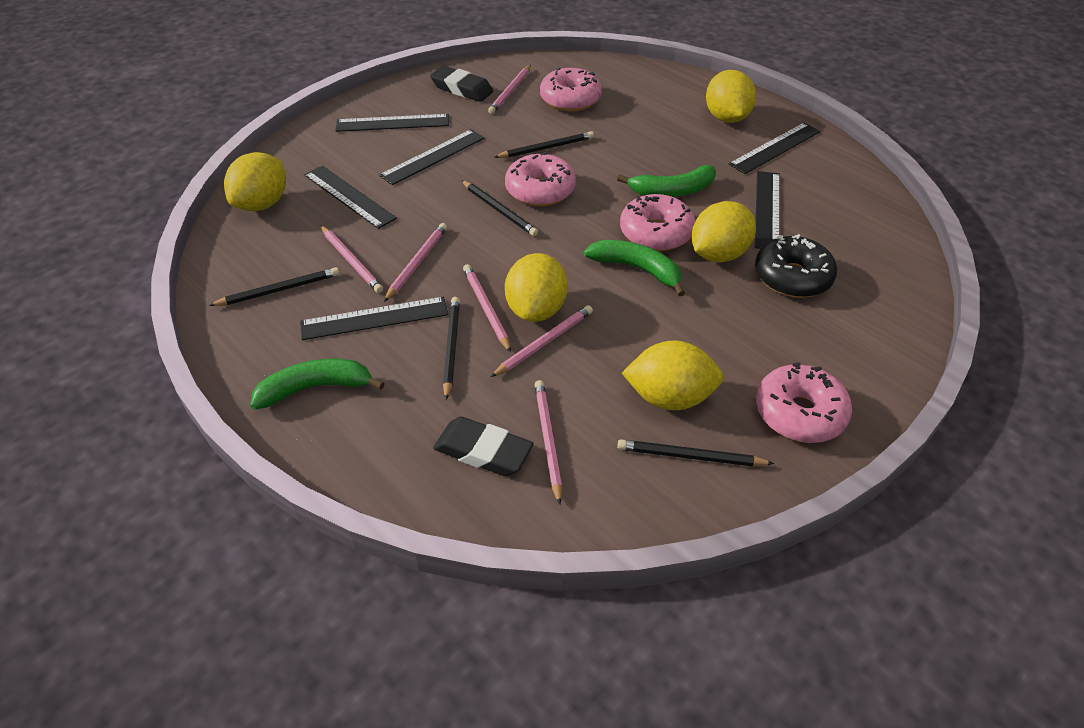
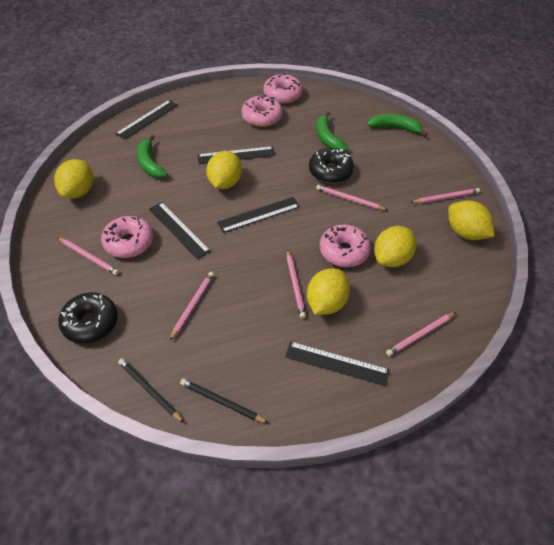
black donut: [755,234,837,298] = 1 -> [58,292,118,343] [309,148,354,183] = 2
black eraser: [430,66,493,102] [433,417,534,476] = 2 -> none = 0
black pencil: [209,267,339,306] [443,297,460,400] [461,180,538,236] [495,131,594,158] [617,439,774,466] = 5 -> [118,358,184,423] [180,379,268,423] = 2
black ruler: [300,297,448,340] [304,166,397,229] [336,114,449,132] [379,129,484,185] [729,123,820,174] [755,171,780,249] = 6 -> [115,100,178,140] [149,202,210,259] [198,146,275,164] [217,197,300,233] [285,341,390,386] = 5

